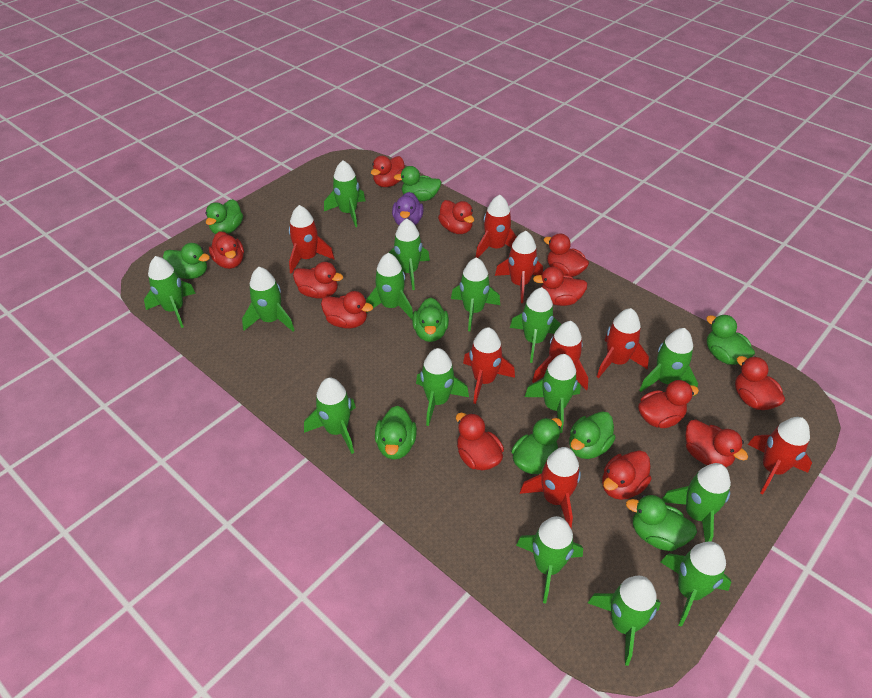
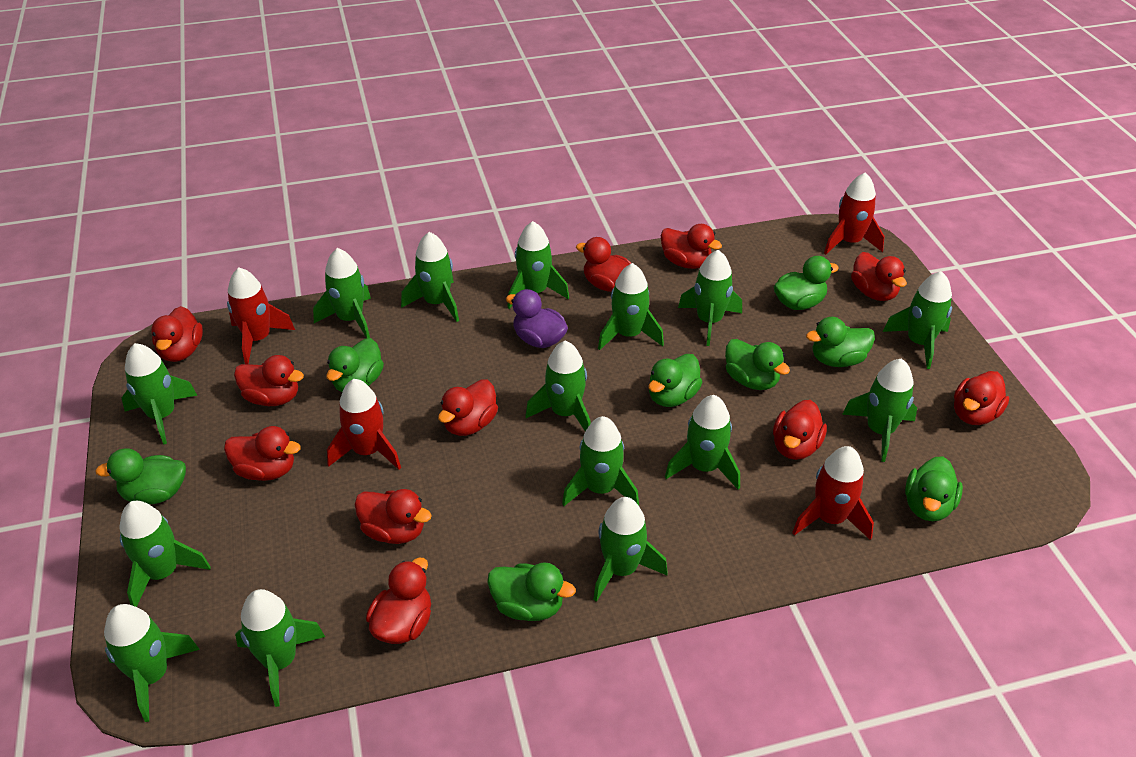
green duck: [163,243,210,279] [205,199,243,234] [375,406,417,460] [394,166,442,201] [412,298,449,342] [511,418,562,474] [569,411,616,459] [626,495,697,551] [706,315,755,365] = 9 -> [95,448,186,504] [326,338,384,392] [487,562,576,621] [648,354,702,407] [725,339,790,390] [774,256,839,310] [806,317,875,367] [905,456,963,521] = 8
red duck: [209,231,244,269] [293,262,343,298] [321,291,373,329] [371,156,405,187] [438,200,474,234] [456,413,504,470] [533,267,588,306] [544,234,589,277] [602,450,651,500] [638,380,699,428] [686,419,748,467] [735,356,785,410] = 12 -> [151,306,203,362] [224,426,301,481] [234,355,304,406] [354,489,432,544] [366,558,431,644] [438,379,498,436] [576,237,632,292] [661,224,722,269] [773,400,827,460] [851,252,907,301] [954,371,1009,425] = 11
red rocket: [289,205,335,274] [463,327,515,404] [475,195,517,258] [495,231,543,303] [520,447,581,528] [532,321,588,390] [597,308,649,378] [748,417,812,495] = 8 -> [227,268,295,364] [327,379,401,470] [792,446,874,540] [824,172,884,254] = 4

